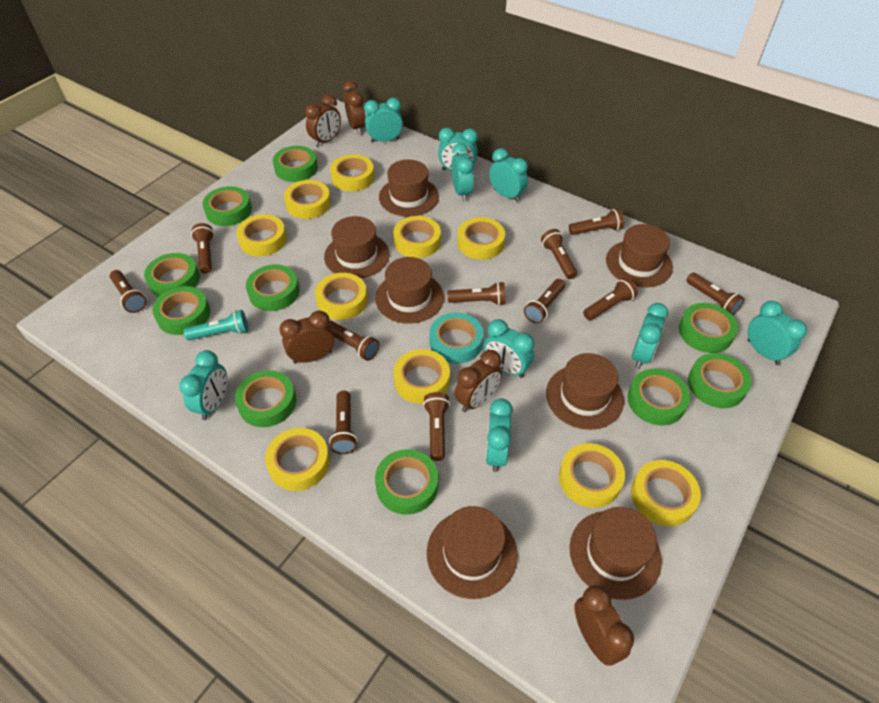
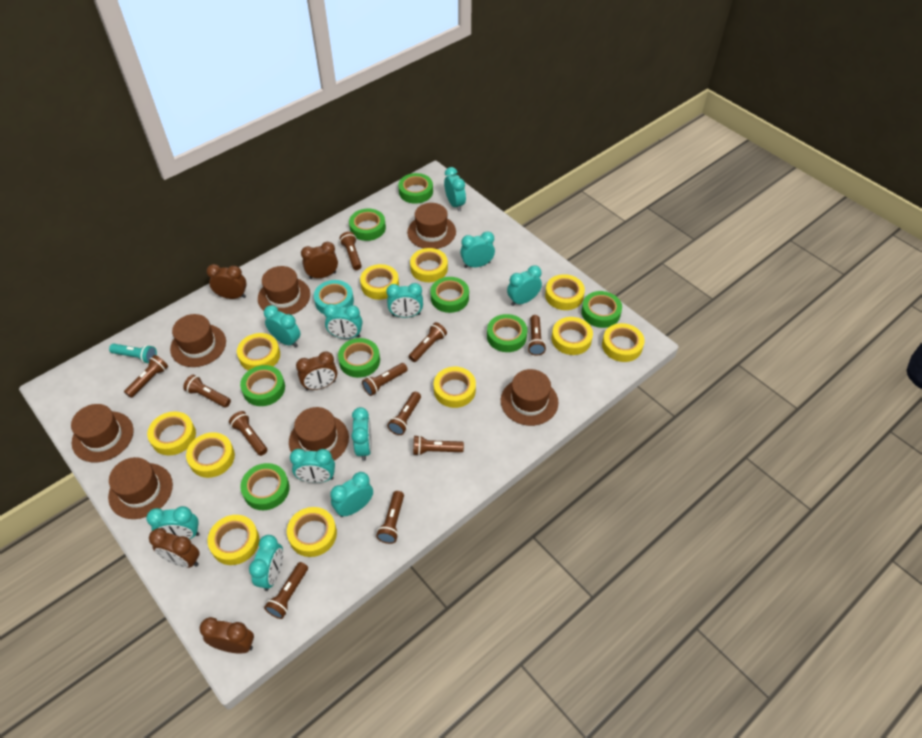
green tape: [144,253,200,297] [153,286,210,335] [203,186,252,226] [235,370,296,427] [246,264,300,311] [273,146,318,182] [375,449,438,515] [628,369,690,426] [679,303,738,353] [688,353,751,408] = 10 -> [240,365,285,406] [240,463,289,510] [338,338,380,378] [349,208,386,241] [398,173,433,204] [430,277,469,313] [487,314,527,352] [581,291,622,328] = 8
turquoise clock: [179,350,227,420] [364,98,403,143] [438,128,478,171] [451,143,474,202] [484,319,534,378] [485,398,513,472] [489,148,528,202] [632,303,668,369] [748,301,807,365] = 9 -> [146,506,199,539] [249,535,283,591] [264,305,300,347] [290,449,335,483] [324,304,362,339] [330,472,373,517] [352,407,372,461] [386,283,423,318] [444,167,466,211] [460,231,495,268] [507,265,542,306] = 11
yellow tape: [236,214,287,256] [265,428,330,491] [284,180,331,219] [315,273,368,320] [330,154,374,191] [393,216,441,258] [393,349,450,404] [457,217,505,260] [559,443,625,508] [631,460,701,526] = 10 -> [147,411,196,455] [186,432,235,478] [207,515,259,565] [237,333,280,371] [287,507,337,557] [360,264,399,300] [410,248,448,282] [434,367,476,408] [545,274,585,310] [552,317,593,355] [602,323,644,362] = 11

